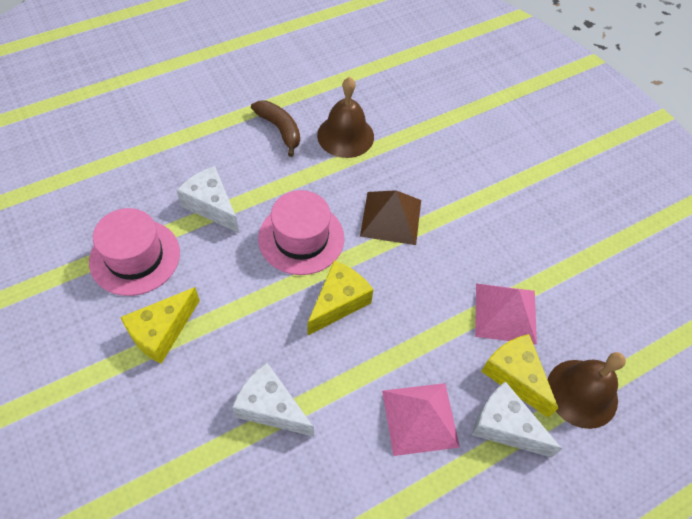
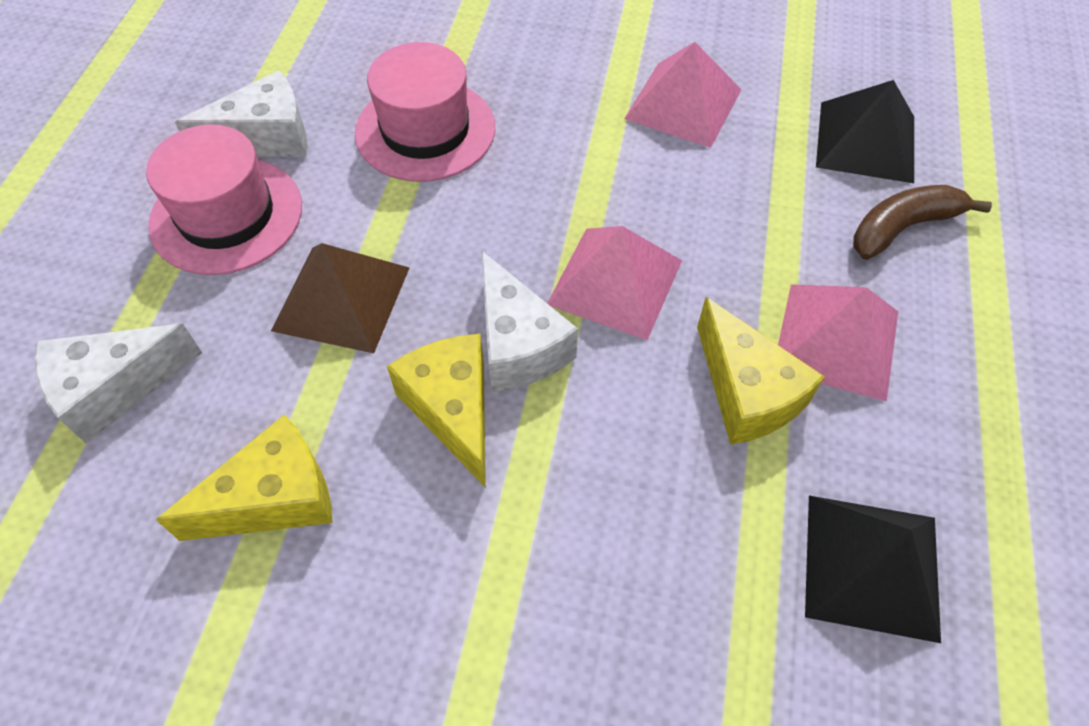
black pyramid: none = 0 -> [805,496,941,643] [816,80,914,183] = 2
brown bell: [317,77,374,158] [548,352,626,429] = 2 -> none = 0
pink pyramid: [382,383,460,456] [475,284,537,345] = 2 -> [547,226,682,340] [624,42,741,148] [778,284,898,401] = 3

